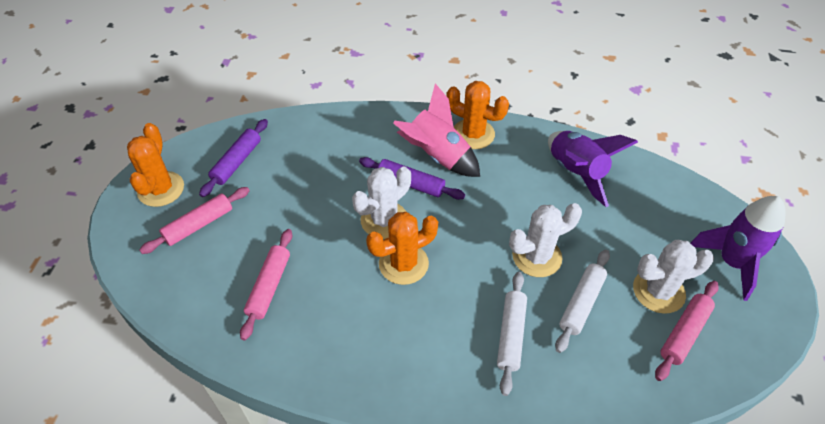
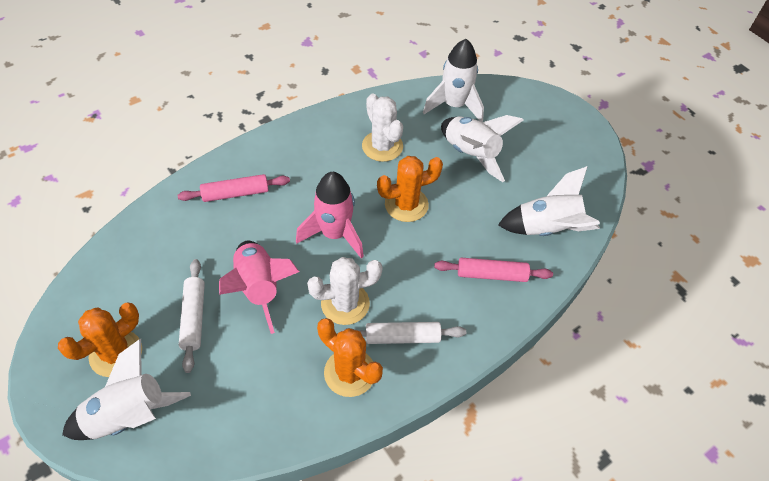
pink rocket: [393,83,480,177] = 1 -> [219,241,299,334] [296,172,364,259] = 2
pink rolling pin: [139,187,250,254] [240,229,292,340] [655,281,719,381] = 3 -> [177,174,290,202] [434,258,553,282] = 2
purple rocket: [548,131,638,207] [690,196,786,301] = 2 -> none = 0
purple rolling pin: [199,119,268,197] [359,157,465,200] = 2 -> none = 0
white cactus: [352,166,411,239] [509,203,582,277] [633,240,714,314] = 3 -> [307,257,383,325] [362,93,403,162] = 2
white rocket: none = 0 -> [62,339,191,440] [423,39,484,122] [441,115,524,182] [498,166,600,236] = 4

